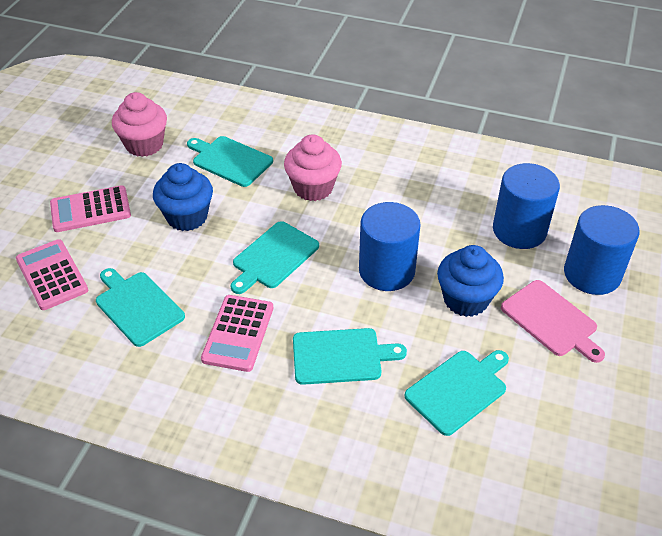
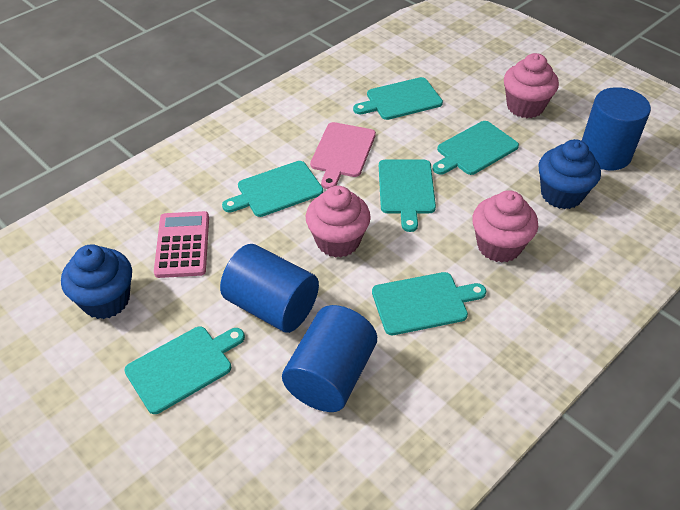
pink calculator: [16,239,88,310] [50,185,131,232] [201,295,273,372] = 3 -> [154,211,209,278] = 1
pink cupcake: [112,92,167,157] [284,134,342,201] = 2 -> [306,186,371,258] [472,190,538,263] [504,53,559,118] = 3
turquoise cutting board: [96,268,185,347] [187,136,273,187] [231,221,319,294] [293,328,407,385] [405,350,509,436] = 5 -> [124,326,245,414] [222,161,323,217] [353,77,443,120] [372,272,486,335] [379,160,436,232] [433,121,519,175] = 6

